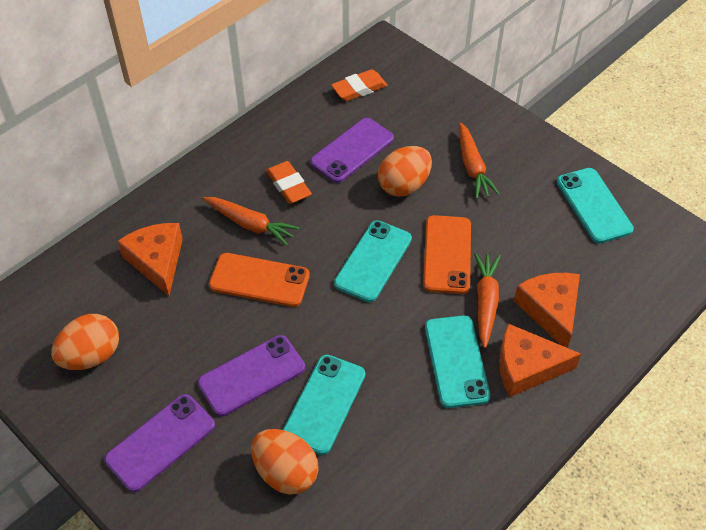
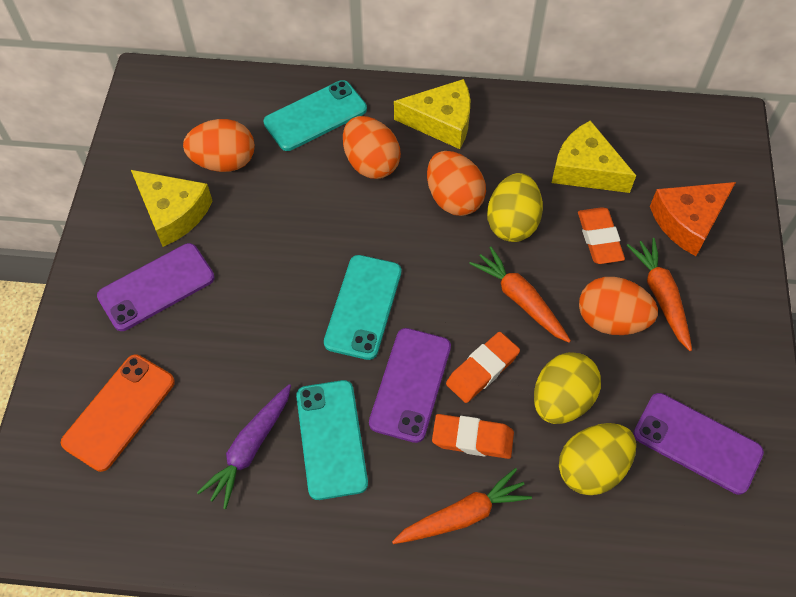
orange cheese: [117,223,183,296] [499,324,581,397] [514,273,580,348] = 3 -> [650,182,736,256] = 1
orange egg: [51,314,119,370] [251,429,319,495] [378,146,432,197] = 3 -> [183,119,255,172] [343,116,401,179] [427,151,486,216] [579,277,658,335] = 4
orange eraser: [266,161,312,204] [331,69,388,101] = 2 -> [432,414,514,459] [446,332,520,403] [578,207,625,264] = 3
orange phone: [209,253,310,307] [423,215,471,294] = 2 -> [61,355,175,472] = 1
purple carrot: none = 0 -> [197,384,291,509] = 1
turquoise phone: [283,355,365,455] [334,220,412,302] [425,315,490,408] [557,168,634,243] = 4 -> [263,80,367,151] [296,380,368,500] [324,255,401,360] = 3
yellow cheese: none = 0 -> [131,170,212,247] [394,79,470,149] [552,120,636,193] = 3
yellow egg: none = 0 -> [487,173,543,242] [534,352,601,424] [559,423,636,495] = 3

